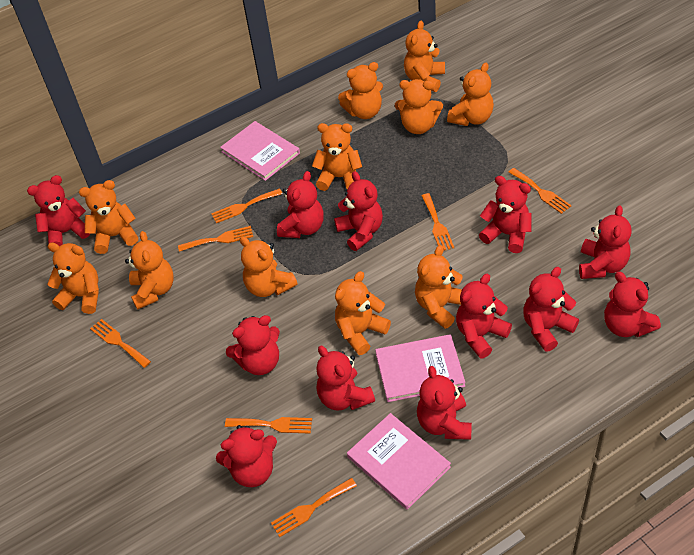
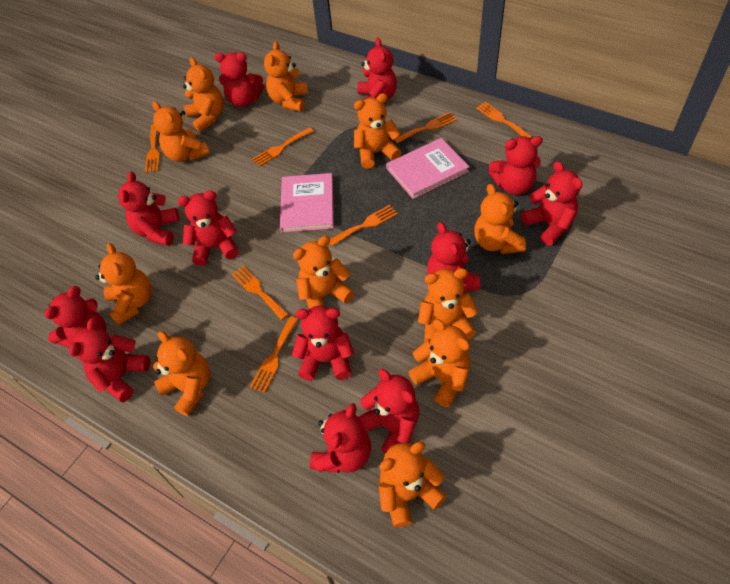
pink book: [220,121,300,181] [347,413,451,510] [375,334,465,402] = 3 -> [280,173,334,232] [386,138,470,199] = 2

